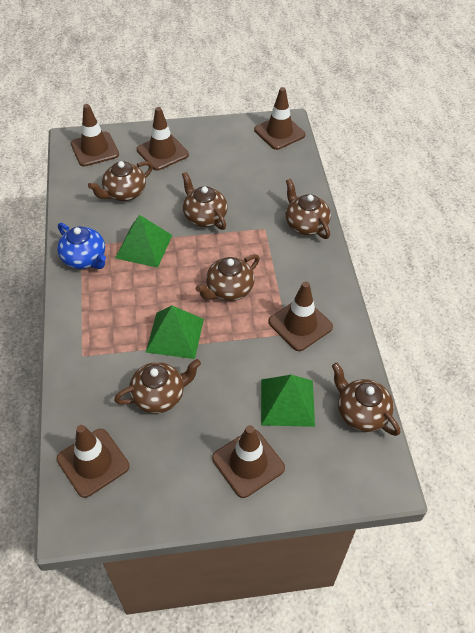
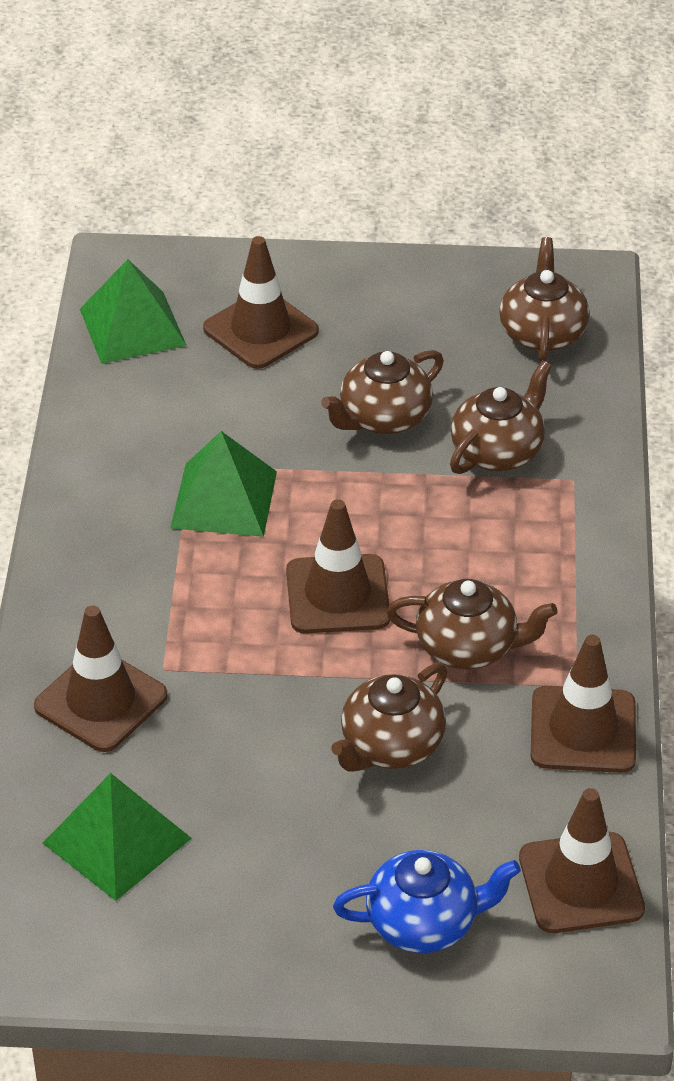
brown teapot: [88,161,153,201] [114,359,201,414] [182,172,228,230] [196,254,260,301] [286,179,331,239] [332,363,400,436] = 6 -> [321,350,444,434] [331,663,447,772] [386,579,558,669] [450,360,552,474] [499,237,589,362] = 5
brown traffic cone: [57,425,129,498] [71,104,119,167] [137,107,189,170] [212,425,285,498] [254,87,305,150] [268,281,333,351] = 6 -> [34,605,167,752] [203,236,319,369] [286,499,390,634] [519,788,645,933] [531,635,636,773] = 5

